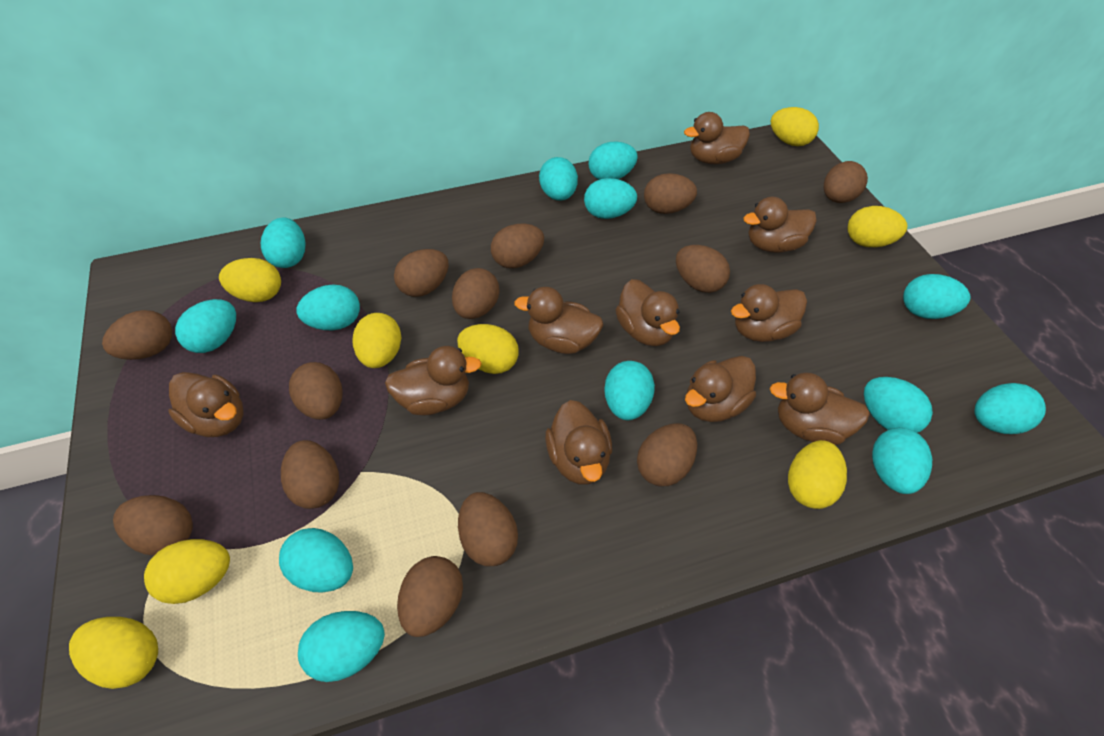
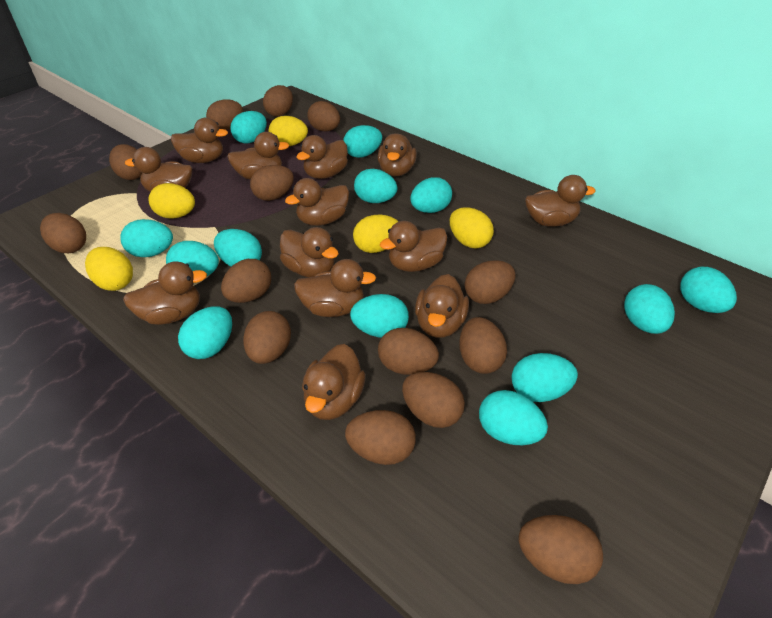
brown duck: [168,372,244,437] [385,346,482,415] [514,287,603,354] [545,400,612,485] [615,279,680,346] [684,112,750,164] [685,356,756,422] [731,284,807,342] [743,197,817,253] [769,372,870,445] = 10 -> [123,261,207,325] [125,147,192,192] [171,118,228,163] [227,132,290,180] [280,227,339,277] [285,178,349,226] [294,259,376,317] [297,135,348,179] [302,344,366,420] [378,134,417,176] [380,221,447,272] [415,274,469,338] [525,175,596,227] = 13
brown egg: [102,310,172,360] [113,495,193,556] [281,440,339,509] [289,362,343,420] [394,249,449,297] [397,556,463,637] [452,268,499,319] [458,492,518,566] [491,223,544,268] [637,423,697,486] [644,173,697,214] [676,245,730,293] [823,161,868,203] = 13 -> [40,213,86,253] [109,144,142,180] [206,99,243,130] [221,259,271,303] [243,311,291,364] [250,165,294,201] [263,85,293,116] [307,101,340,132] [345,410,416,465] [378,328,439,375] [402,372,465,428] [459,317,507,374] [465,260,516,304] [518,515,603,584] = 14
yellow egg: [69,617,158,689] [144,539,230,604] [219,258,281,302] [352,313,401,368] [457,324,519,374] [771,107,819,146] [788,440,847,509] [848,206,907,247] = 8 -> [85,247,133,291] [148,183,195,219] [269,116,308,146] [353,214,399,253] [450,208,494,248] = 5

